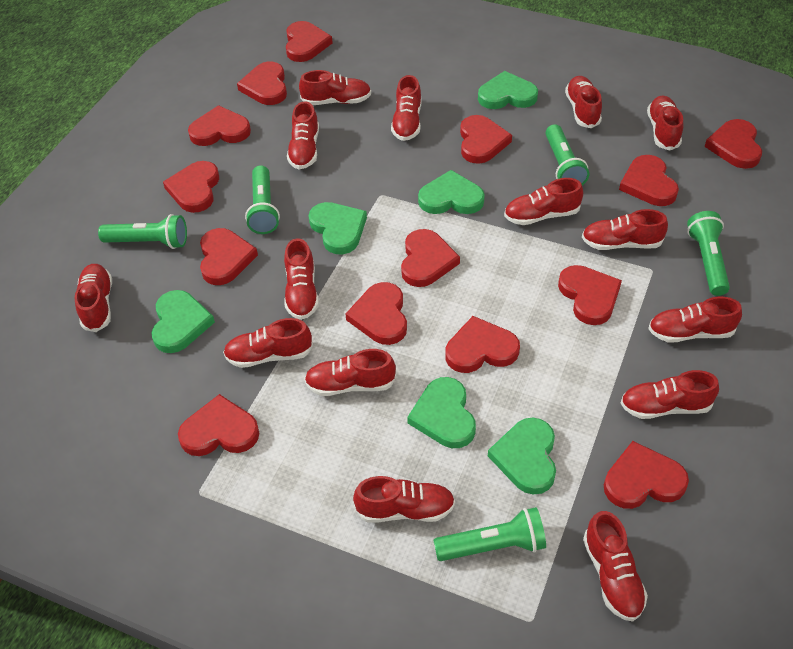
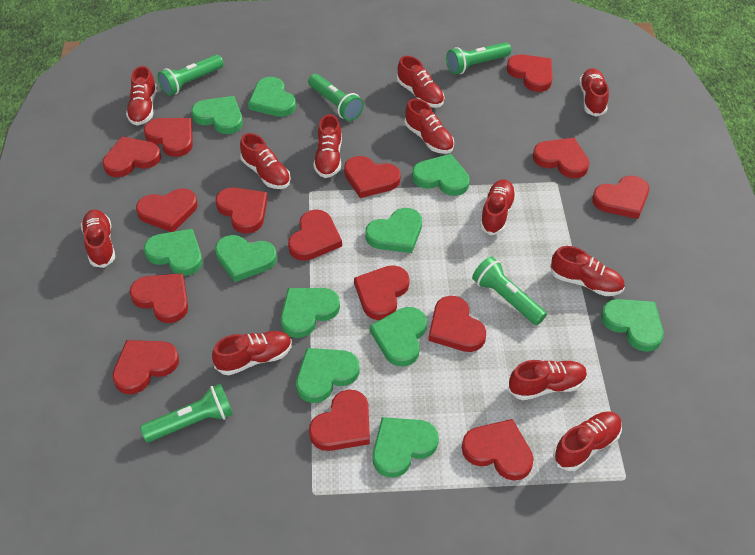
green heart: [151,290,215,353] [309,202,367,254] [407,377,476,448] [418,170,485,214] [478,71,538,109] [488,418,556,495] = 6 -> [144,229,202,276] [191,96,243,134] [215,235,277,282] [248,77,296,117] [281,288,340,338] [296,348,360,403] [365,208,422,253] [370,307,427,367] [373,417,439,478] [412,154,470,196] [601,299,664,352] = 11
red heart: [163,161,219,213] [178,394,259,456] [188,105,251,146] [200,228,258,285] [237,62,287,105] [286,21,333,62] [346,282,407,345] [401,229,460,287] [445,316,520,373] [460,115,512,164] [558,265,622,325] [604,441,689,509] [619,155,679,206] [705,119,762,169] = 14 -> [103,136,161,177] [112,340,179,394] [129,273,188,323] [136,188,198,232] [144,118,193,157] [215,187,268,234] [288,210,342,261] [309,390,370,451] [344,156,401,198] [354,265,410,320] [428,296,486,352] [462,419,534,481] [507,54,553,92] [533,138,589,178] [592,175,649,219] = 15
red shoe: [75,264,112,332] [223,318,313,368] [284,238,319,320] [287,101,319,170] [299,70,371,105] [304,349,396,396] [353,476,455,523] [391,75,421,141] [504,178,583,225] [565,76,602,128] [582,209,668,250] [583,511,648,621] [620,370,719,419] [647,95,683,150] [648,297,742,342] = 15 -> [81,210,115,268] [126,66,157,126] [212,331,292,375] [240,133,291,189] [313,114,342,178] [397,56,444,108] [404,99,454,154] [480,179,516,235] [508,360,587,400] [550,246,625,296] [553,411,622,471] [579,68,609,117] = 12

